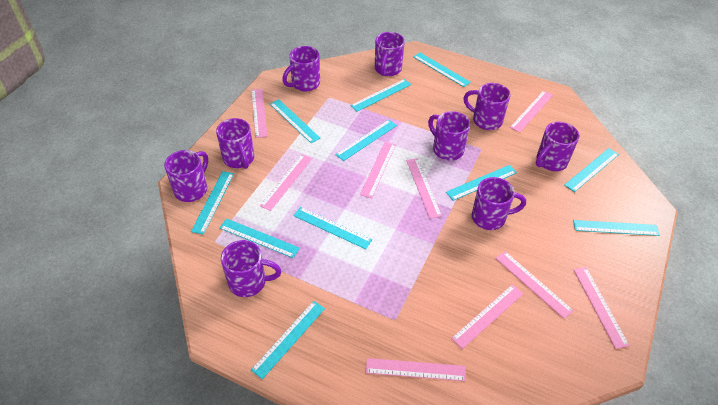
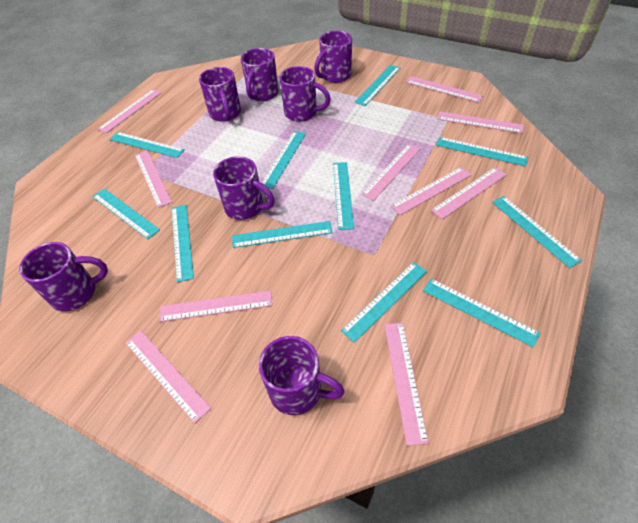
pink ruler: [251,89,267,138] [260,154,312,211] [360,142,396,198] [366,358,466,381] [406,158,442,219] [451,284,523,349] [496,251,574,319] [510,91,553,133] [574,267,630,349] = 9 -> [98,89,162,133] [125,331,211,423] [135,150,172,208] [160,291,272,322] [361,144,420,201] [384,323,429,446] [390,167,472,215] [406,76,483,103] [431,167,507,219] [437,111,524,134] = 10
purple mug: [164,150,208,202] [216,118,254,169] [221,240,282,297] [282,46,320,91] [375,32,405,76] [428,111,470,161] [463,83,510,130] [472,177,526,230] [536,122,579,171] = 9 -> [19,242,108,312] [199,67,241,122] [213,156,274,220] [241,48,279,101] [259,336,345,415] [279,66,331,122] [314,31,352,83] = 7

